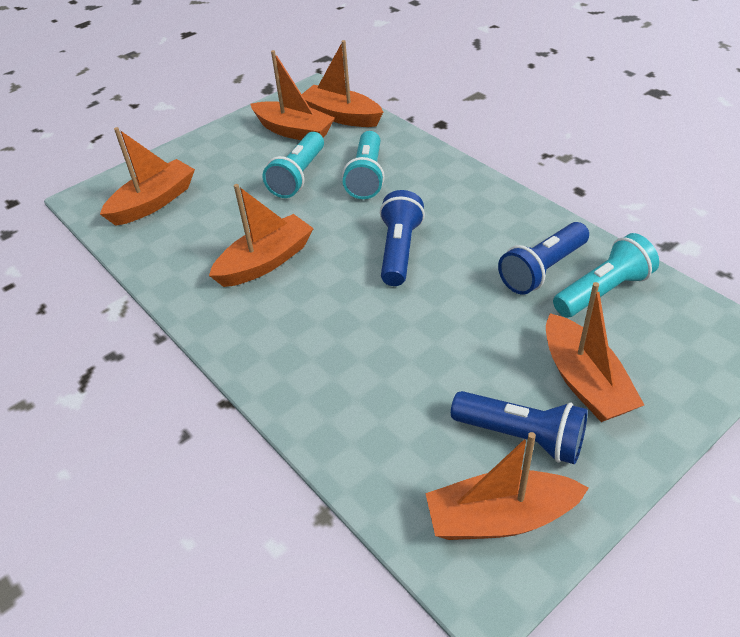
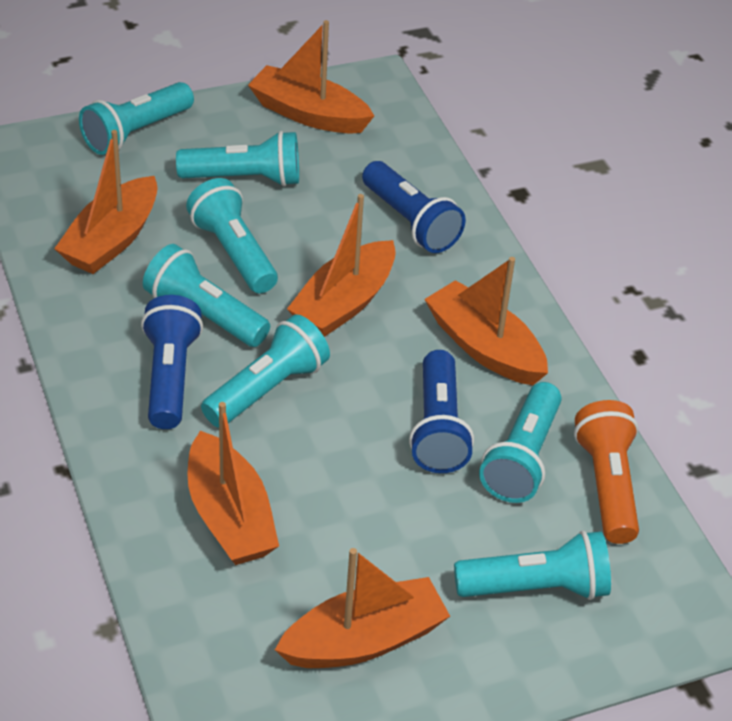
orange flashlight: none = 0 -> [574,400,639,544] = 1
turquoise flashlight: [263,132,324,198] [342,131,385,199] [553,233,659,318] = 3 -> [79,82,194,155] [143,244,270,347] [176,131,299,186] [186,178,278,293] [201,314,330,428] [454,531,611,600] [479,382,562,503] = 7

